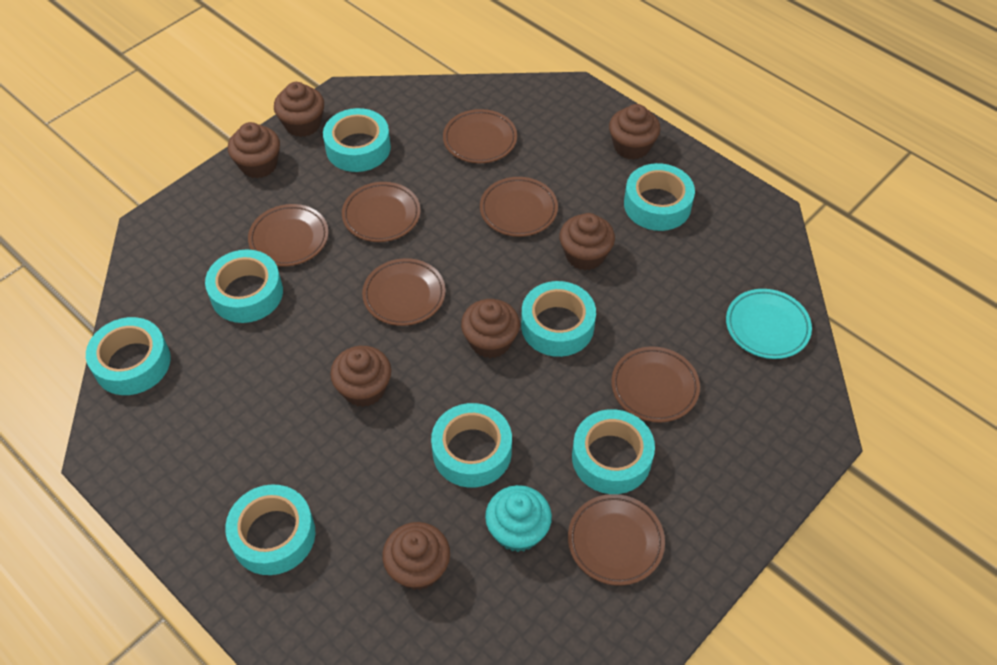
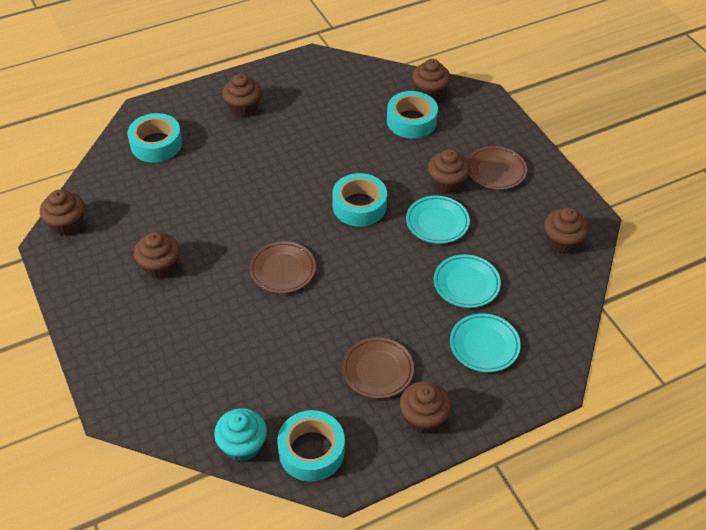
brown plate: [248,204,329,266] [342,182,421,242] [362,258,446,326] [443,109,517,163] [480,177,558,237] [568,494,665,586] [611,347,700,423] = 7 -> [249,241,316,294] [342,337,414,399] [467,146,527,190] = 3
turquoise plate: [726,289,812,359] = 1 -> [406,196,470,244] [434,254,501,308] [450,313,521,372] = 3
turquoise tape: [86,317,171,395] [205,249,283,323] [225,484,315,575] [323,108,391,172] [431,403,512,488] [521,281,596,357] [572,409,655,494] [624,163,695,231] = 8 -> [127,113,182,162] [278,410,345,482] [332,173,387,227] [387,91,438,139] = 4

